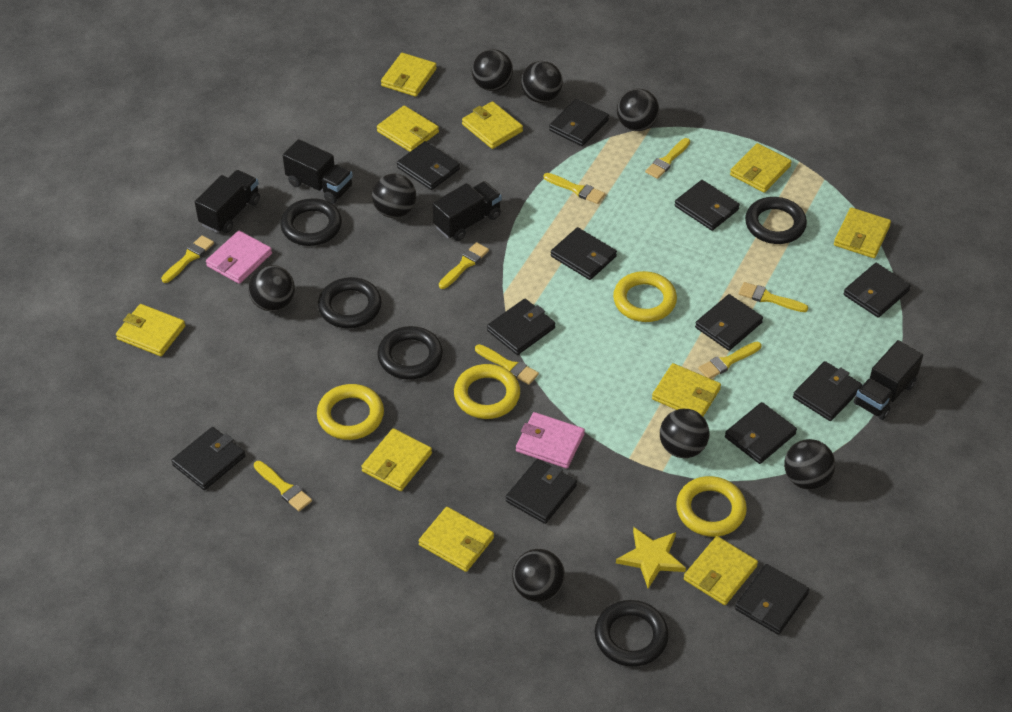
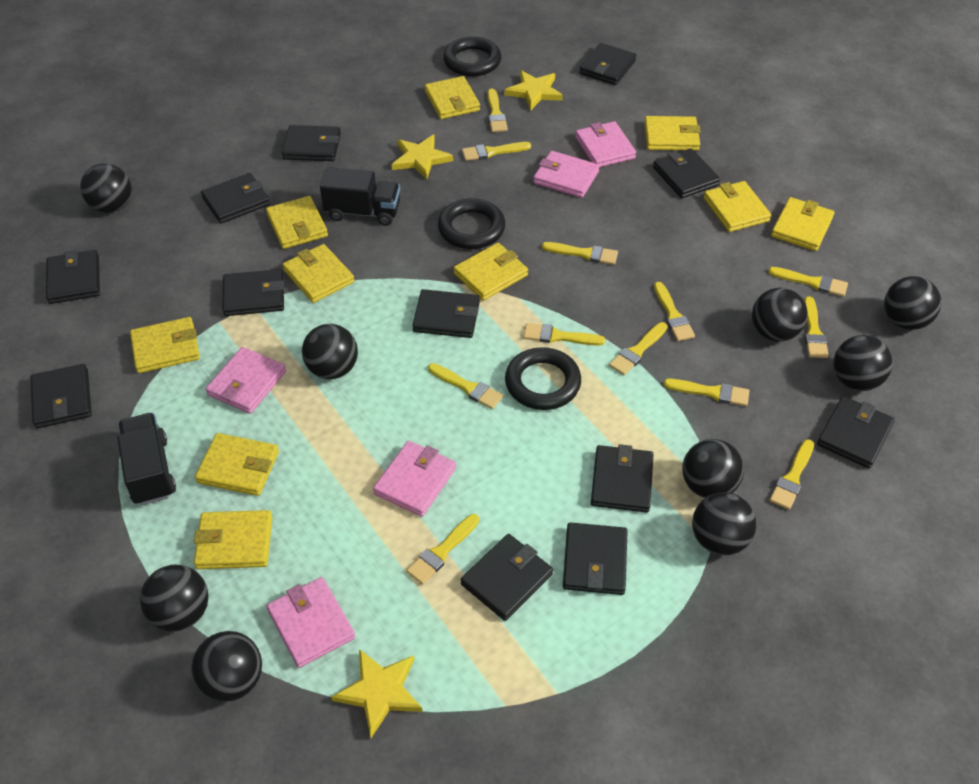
black ball: [248,265,295,311] [372,174,416,218] [472,49,513,91] [512,549,565,602] [521,61,563,103] [617,89,659,131] [660,409,709,458] [784,439,835,490] = 8 -> [80,164,132,213] [140,565,209,631] [191,631,262,702] [302,324,358,379] [683,439,744,498] [692,492,756,555] [752,288,808,342] [833,335,892,391] [884,276,942,330] = 9
black ring: [280,198,342,246] [318,277,382,328] [377,326,443,380] [595,600,669,667] [745,197,807,244] = 5 -> [438,198,505,249] [443,37,501,76] [505,347,581,410] = 3
black truck: [195,170,260,233] [283,139,353,204] [432,181,502,241] [854,340,923,420] = 4 -> [117,413,176,505] [320,167,400,226] = 2
pink wallet: [206,231,272,284] [516,412,585,468] = 2 -> [205,347,286,414] [266,577,355,668] [373,441,456,517] [533,151,599,198] [575,121,636,167] = 5
yellow brush: [161,235,214,283] [254,461,312,511] [439,242,489,289] [475,344,539,385] [544,173,605,204] [645,138,690,179] [698,342,761,379] [739,282,808,312] = 8 -> [406,514,479,585] [428,363,503,409] [462,142,531,161] [488,88,508,132] [523,323,605,346] [542,242,618,265] [609,322,667,375] [654,282,695,341] [663,379,749,406] [768,267,848,297] [769,439,814,510] [804,296,829,358] = 12
yellow ring: [317,384,384,440] [454,364,520,419] [613,271,677,322] [676,476,747,537] = 4 -> none = 0
yellow star: [616,527,686,588] = 1 -> [331,649,423,738] [392,135,453,180] [504,70,563,111] = 3

